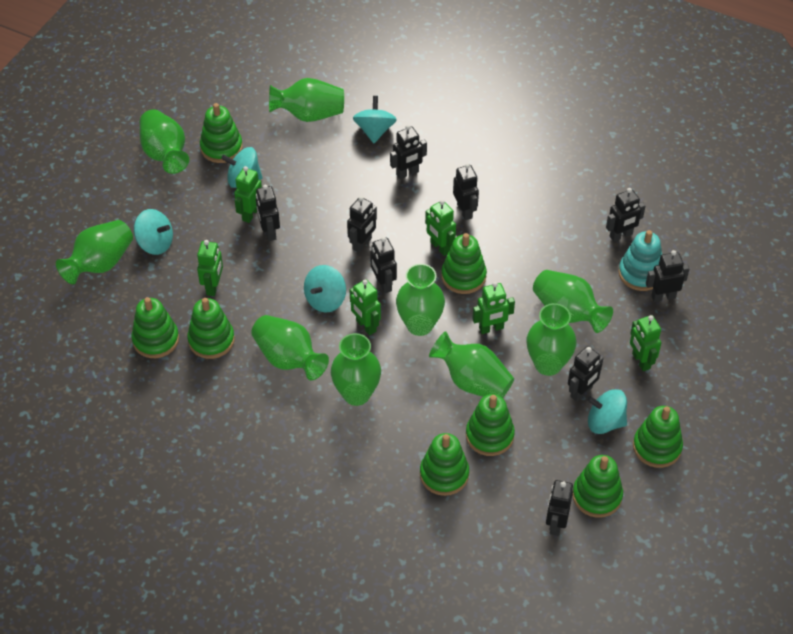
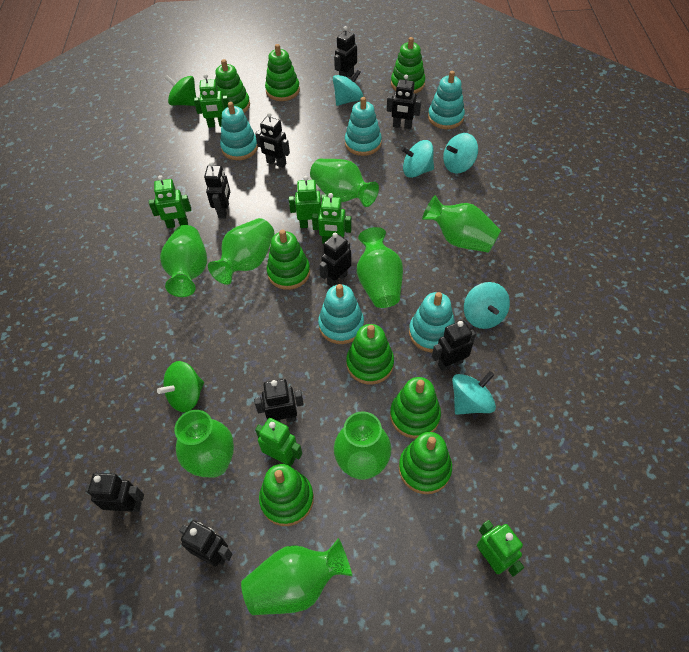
green spinning top: none = 0 -> [157,361,204,412] [165,75,196,106] = 2
green vase: [56,220,133,284] [140,109,189,174] [251,315,329,381] [269,78,344,122] [331,333,381,406] [396,264,445,336] [429,331,514,398] [527,303,576,376] [533,270,613,333] = 9 -> [160,225,207,297] [174,410,234,478] [208,218,274,285] [241,538,352,615] [310,159,379,207] [334,411,391,480] [357,227,403,308] [422,195,501,253] = 8
turquoise stacking toy: [618,230,662,291] = 1 -> [220,102,258,160] [318,284,364,344] [345,97,382,156] [409,292,455,352] [428,71,465,129] = 5

